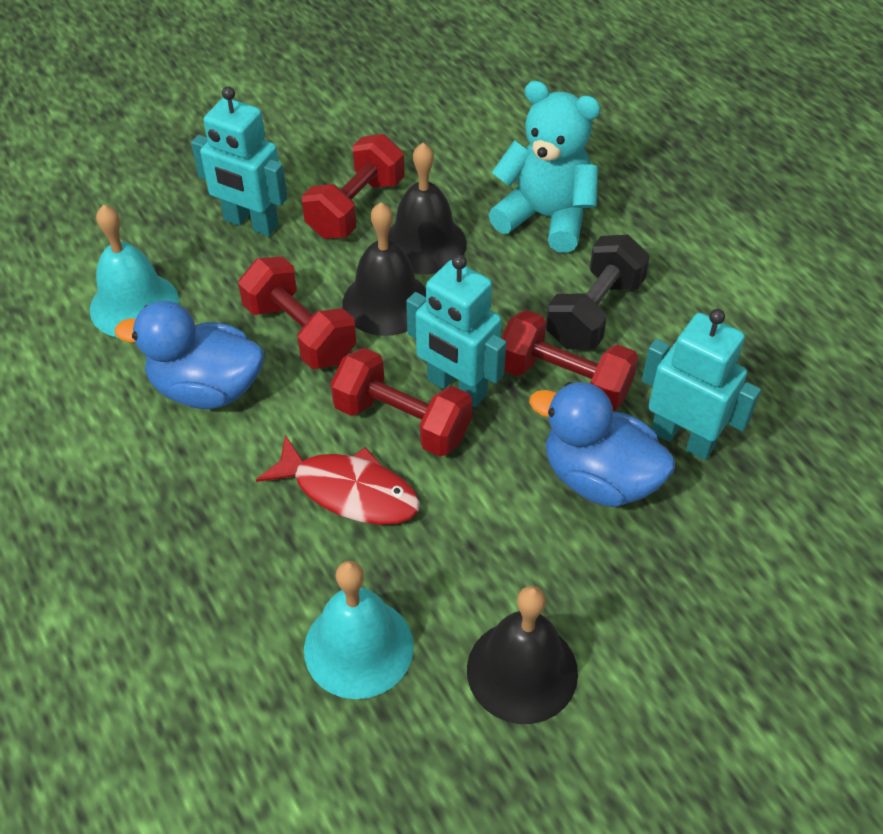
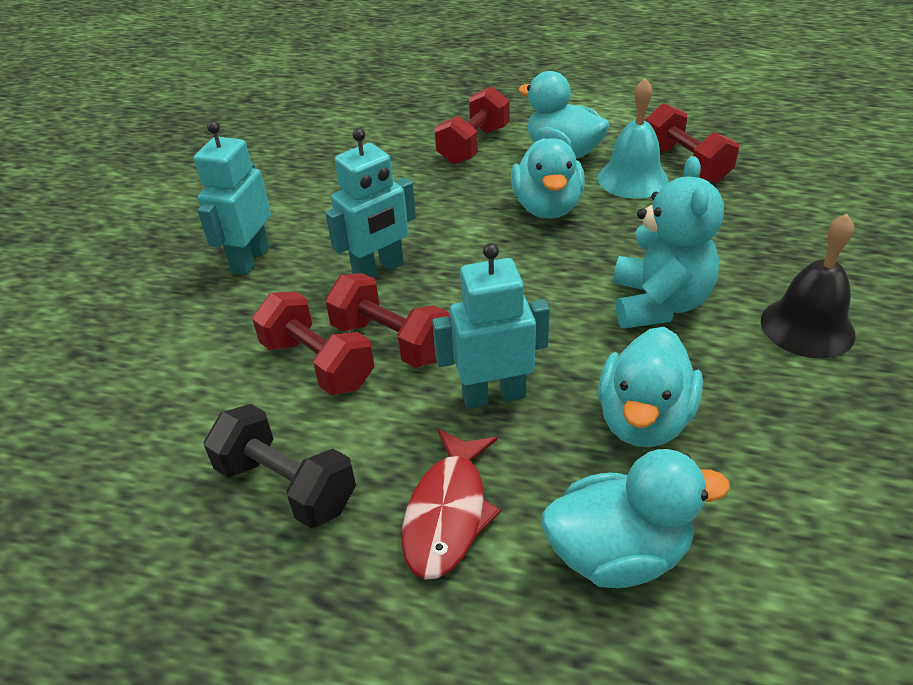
black bell: [343,202,426,336] [388,143,467,274] [467,586,578,724] = 3 -> [761,214,855,358] = 1
blue duck: [115,301,264,409] [529,382,675,507] = 2 -> none = 0
turquoise bell: [90,205,179,338] [304,561,414,699] = 2 -> [597,78,669,199] = 1
turquoise duck: none = 0 -> [511,138,585,219] [518,71,610,159] [542,449,730,588] [598,327,703,447] = 4

